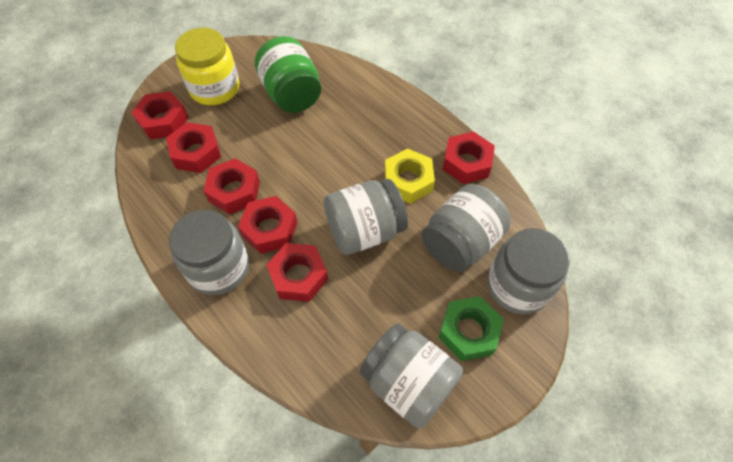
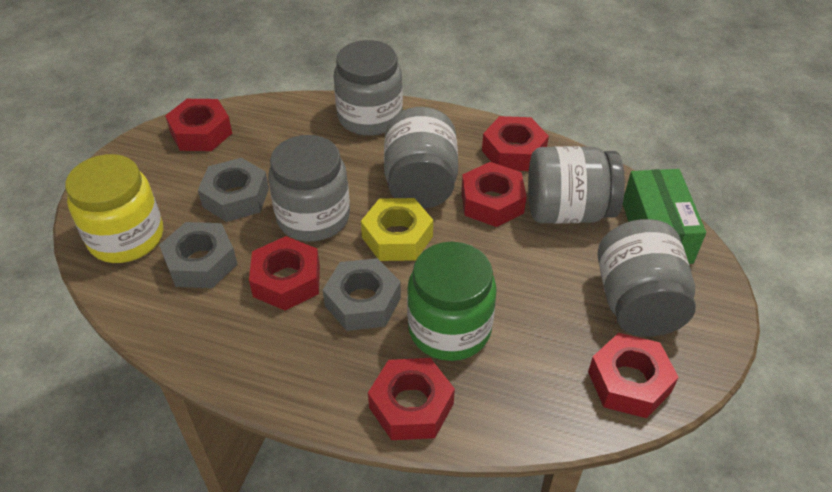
green box: none = 0 -> [623,169,706,264] = 1
green nut: [438,296,504,361] = 1 -> none = 0
grey nut: none = 0 -> [159,222,237,288] [198,158,269,222] [323,258,401,331] = 3

